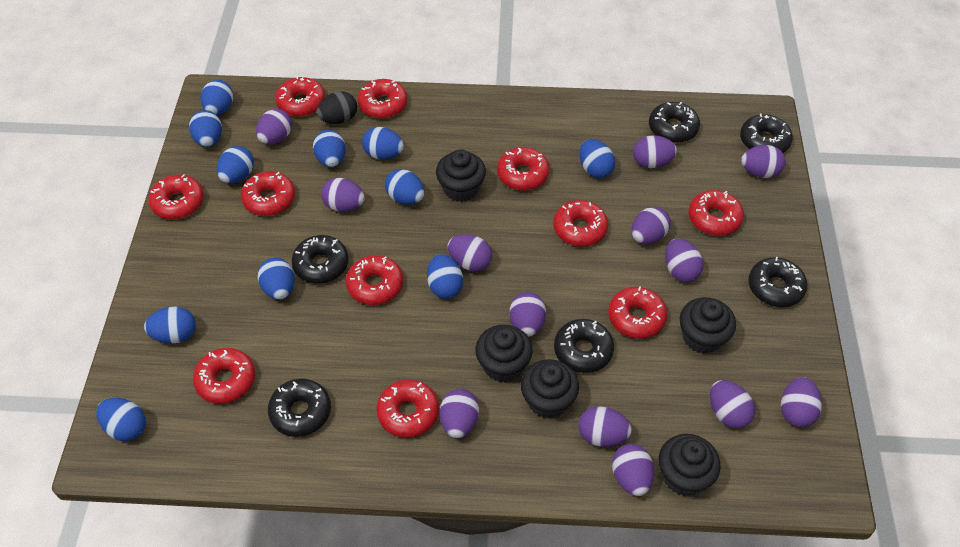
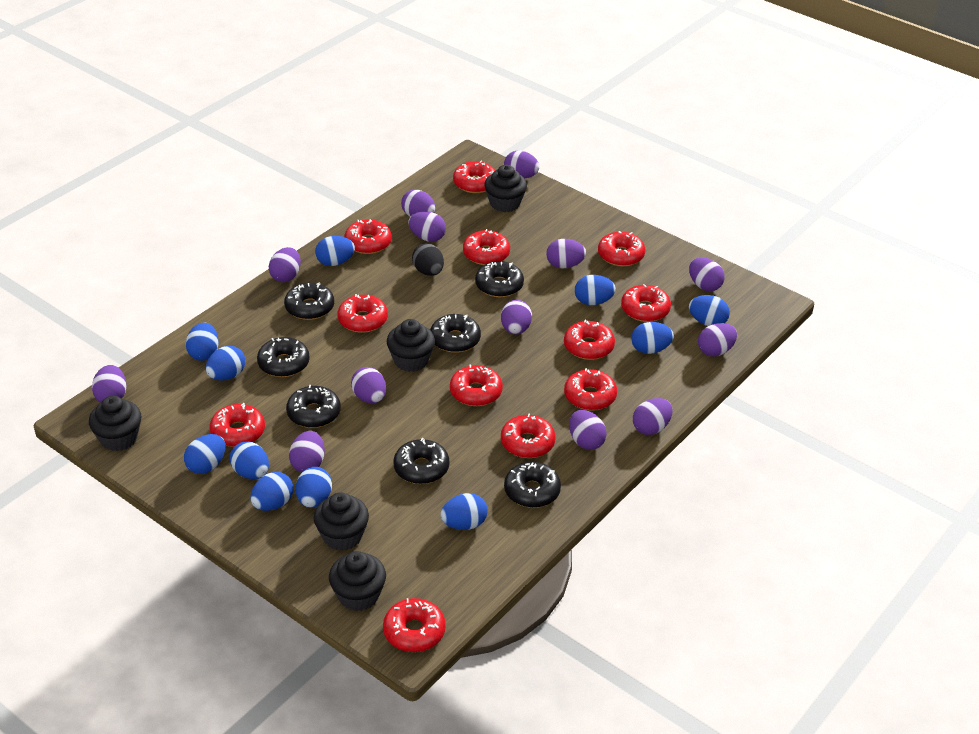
black donut: [268,378,331,437] [292,235,349,284] [554,319,614,373] [649,102,700,143] [740,114,793,153] [748,257,807,307] = 6 -> [257,337,310,377] [284,282,334,320] [286,385,341,428] [393,438,449,484] [430,314,481,353] [475,261,524,297] [504,462,561,508] = 7
red donut: [148,174,204,219] [193,348,255,404] [241,171,295,216] [275,76,325,117] [346,255,403,305] [358,79,407,119] [376,379,439,438] [497,147,550,191] [553,200,608,246] [608,286,667,339] [688,190,744,236] = 11 -> [210,403,265,447] [337,294,388,333] [344,219,392,254] [383,598,446,652] [450,365,503,406] [453,161,495,193] [463,229,510,265] [501,414,555,458] [564,320,615,360] [564,368,617,411] [598,231,645,267] [621,284,671,322] = 12

